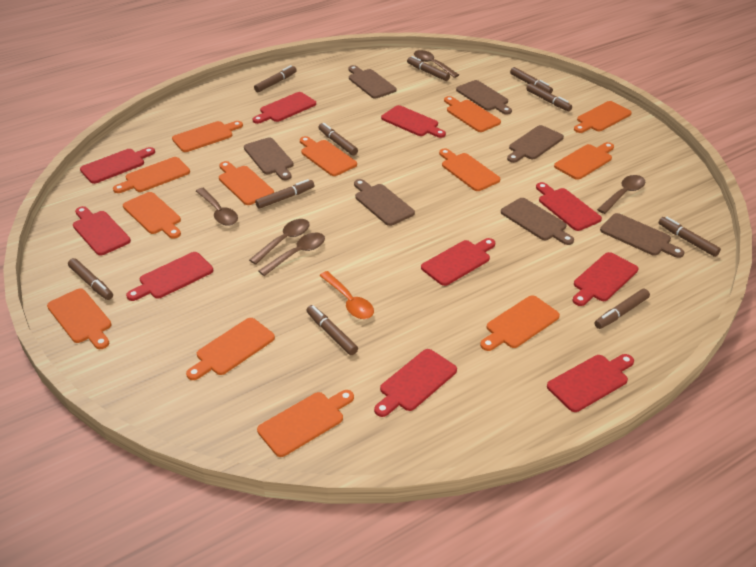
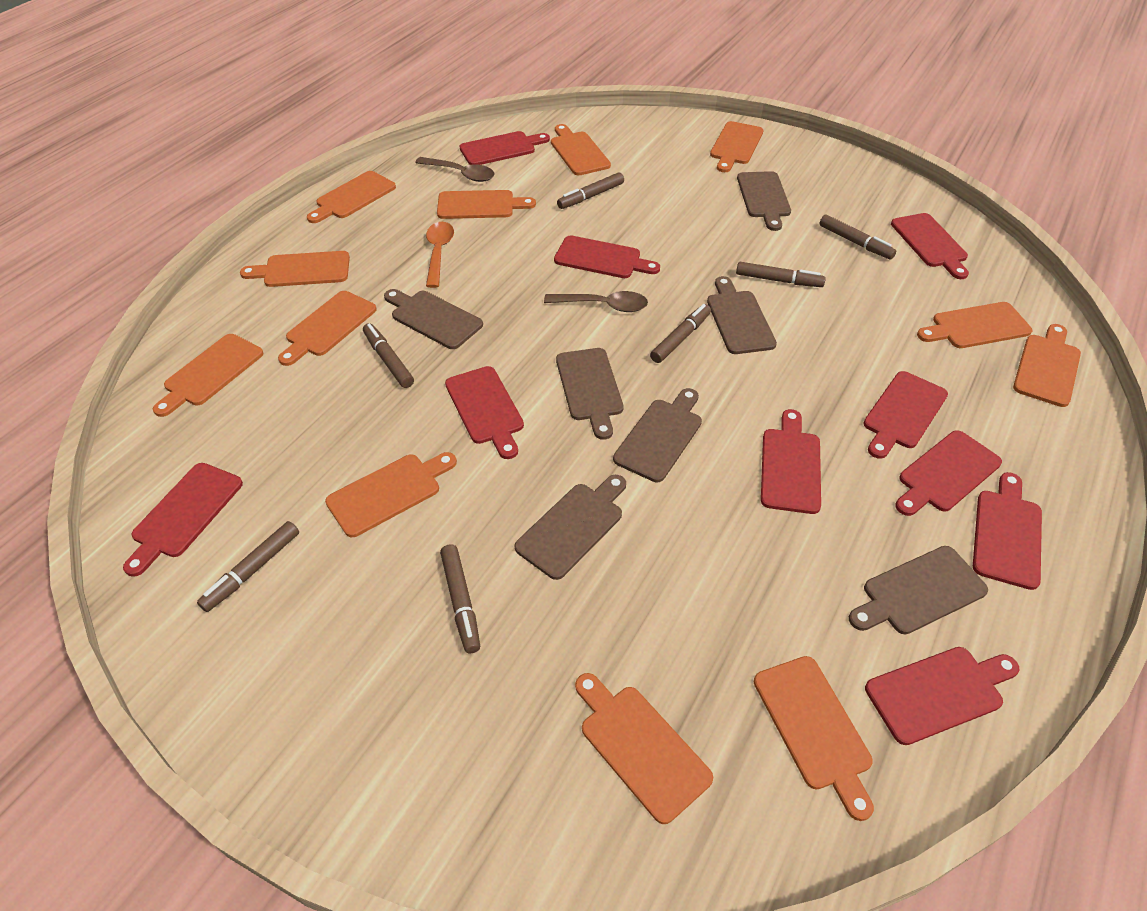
brown marker: [68,258,113,300] [254,65,297,92] [255,179,314,209] [306,305,358,355] [318,123,358,156] [407,56,450,81] [510,67,553,93] [526,83,572,111] [595,289,650,329] [659,217,721,257] = 10 -> [197,521,299,612] [363,323,414,388] [440,544,480,653] [557,172,624,209] [650,304,711,363] [736,262,826,287] [819,214,896,260] = 7
brown spoon: [196,188,238,226] [249,219,310,265] [259,233,325,276] [414,50,459,78] [597,175,645,214] = 5 -> [415,157,495,182] [544,291,648,312] = 2
orange cutting board: [47,288,112,349] [113,157,190,193] [123,192,181,239] [172,121,243,152] [186,318,275,380] [219,161,274,205] [257,390,354,457] [300,136,357,176] [439,149,500,191] [444,96,501,132] [480,295,560,351] [554,142,614,180] [574,101,632,133] = 13 -> [153,334,264,417] [240,251,350,287] [278,291,377,366] [307,171,396,223] [325,452,457,537] [437,190,536,219] [551,124,611,175] [575,673,713,824] [710,121,763,172] [754,656,874,821] [917,302,1032,348] [1013,324,1081,407] = 12

